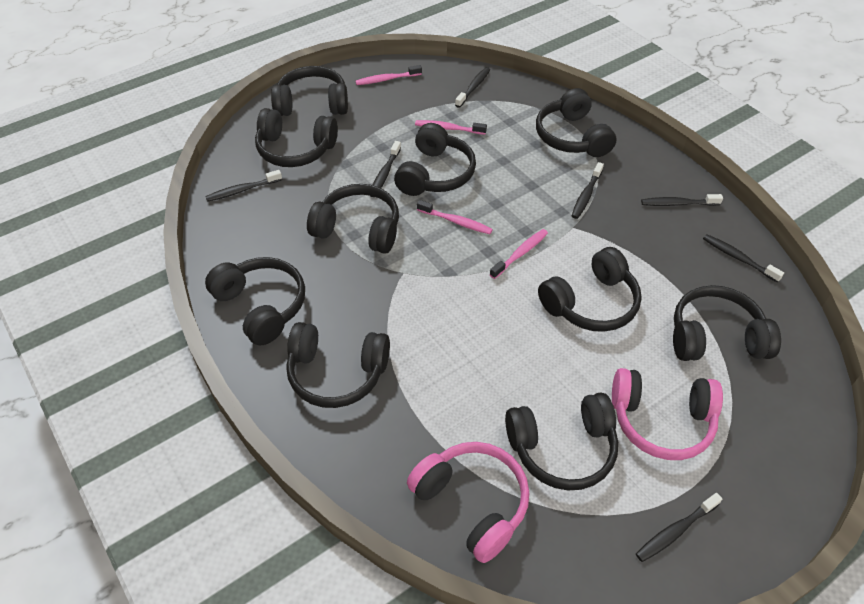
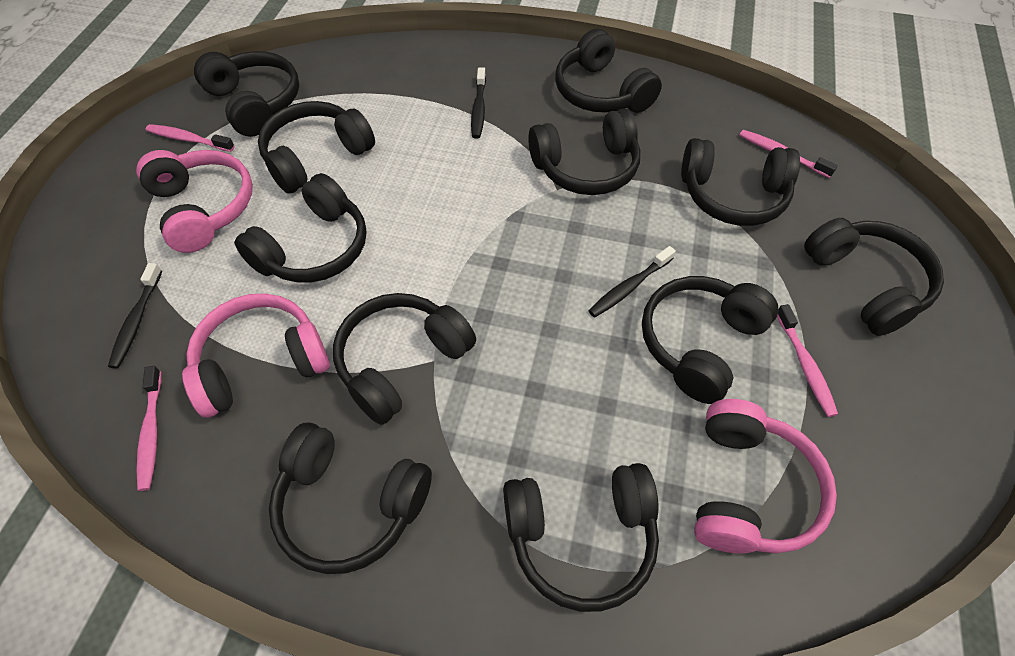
black headphones: [205,257,305,345] [255,108,338,167] [271,66,348,116] [286,322,390,408] [307,184,399,254] [394,123,476,196] [505,393,618,491] [536,88,616,157] [538,247,642,332] [673,285,781,361] = 10 -> [194,51,299,137] [234,173,366,283] [258,101,375,194] [269,422,432,574] [333,293,476,425] [503,463,659,612] [528,109,640,195] [555,29,662,113] [642,276,778,404] [681,138,800,226] [804,218,944,336] = 11
black toothbrush: [205,170,282,202] [371,141,401,197] [455,67,490,108] [572,162,604,219] [636,493,722,562] [641,194,723,206] [703,234,784,283] = 7 -> [108,263,162,369] [471,67,486,139] [588,246,676,317] = 3
pink headphones: [407,442,530,563] [612,368,723,460] = 2 -> [136,150,253,253] [182,293,330,418] [694,399,837,553] = 3

